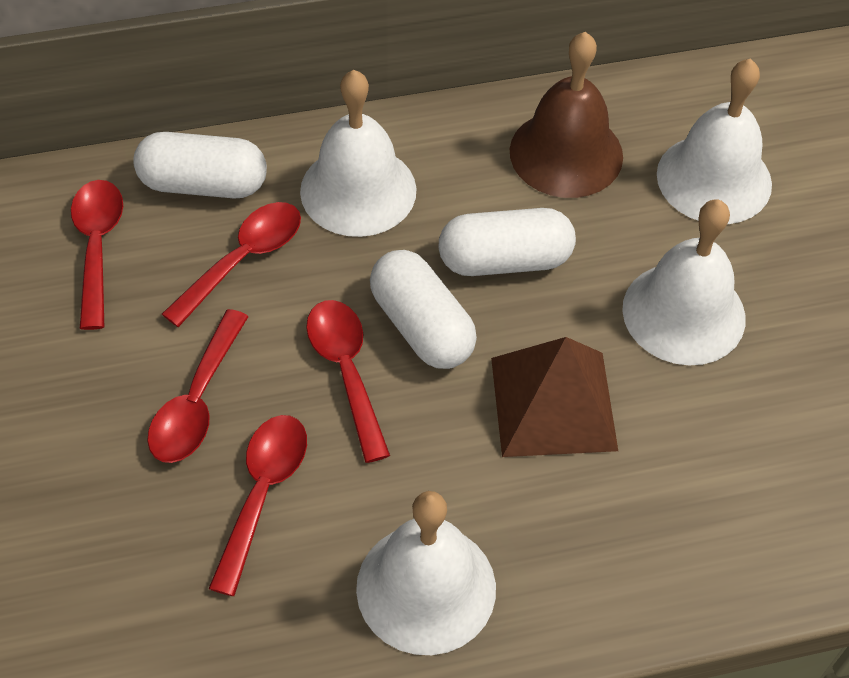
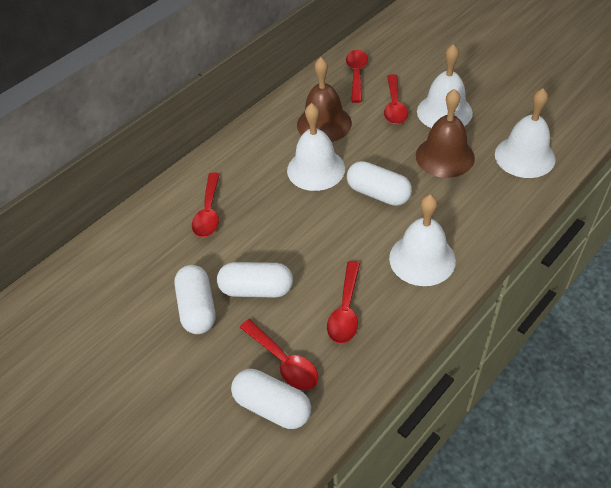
brown bell: [510,32,623,198] = 1 -> [297,57,352,142] [416,89,475,178] = 2
brown pyramid: [491,337,618,457] = 1 -> none = 0
white capsule: [133,132,267,198] [370,250,477,369] [438,208,576,276] = 3 -> [174,265,215,334] [217,262,293,298] [231,369,311,429] [347,161,412,206] = 4

